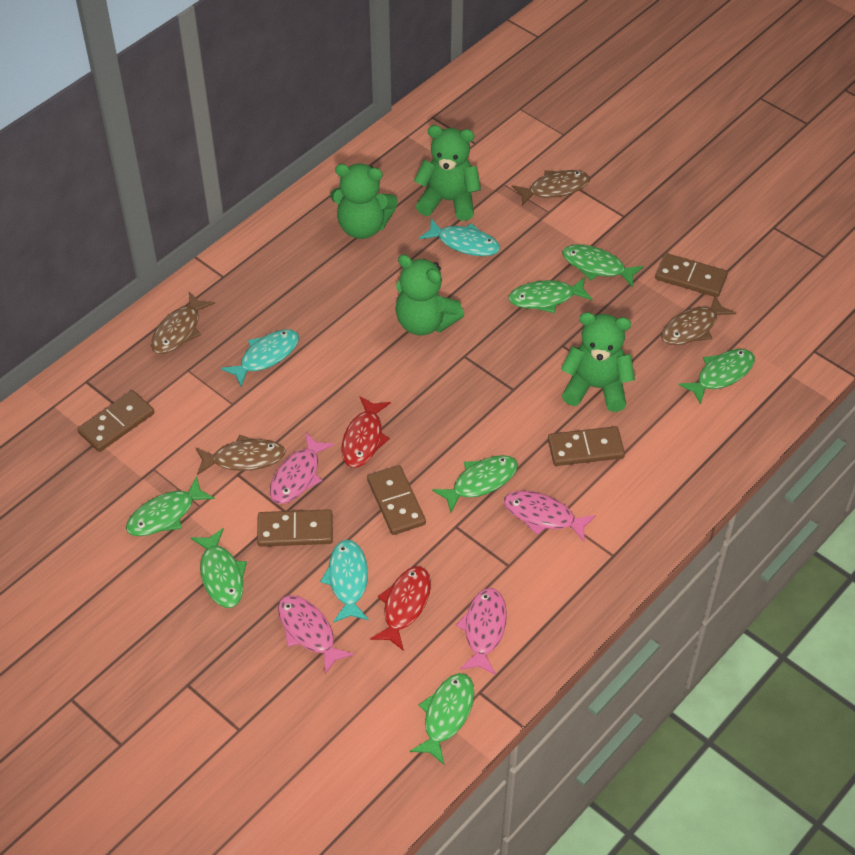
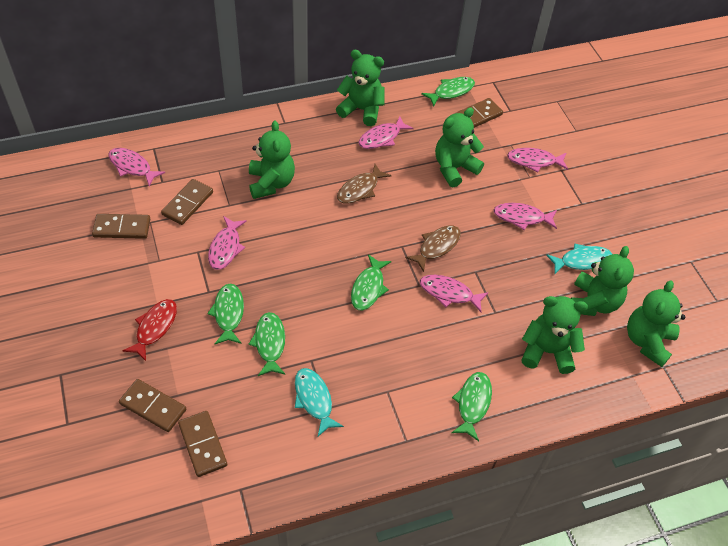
brown fish: [151,292,215,354] [196,435,286,475] [511,170,590,206] [661,295,736,345] = 4 -> [337,164,391,204] [405,225,461,272] = 2
green fish: [126,476,215,536] [191,528,247,608] [410,673,474,765] [432,455,518,513] [508,277,593,313] [562,244,644,288] [678,349,755,405] = 7 -> [207,284,244,344] [248,312,285,376] [351,254,392,310] [421,77,475,107] [452,372,492,441] = 5
green teddy bear: [330,164,398,239] [395,254,464,336] [414,125,481,221] [561,312,635,412] = 4 -> [249,120,295,199] [336,50,385,126] [435,107,484,187] [522,296,588,374] [571,246,634,316] [627,280,685,367] = 6
pink fish: [270,433,334,504] [278,595,354,674] [456,588,507,675] [504,491,596,542] = 4 -> [109,148,165,186] [208,216,247,270] [359,116,414,149] [420,275,489,312] [493,203,557,230] [507,148,568,172] = 6
red fish: [342,396,391,468] [370,566,431,651] = 2 -> [123,299,177,361] = 1
turquoise fish: [221,329,299,387] [320,540,369,623] [419,219,500,256] = 3 -> [295,368,344,437] [546,243,612,274] = 2

